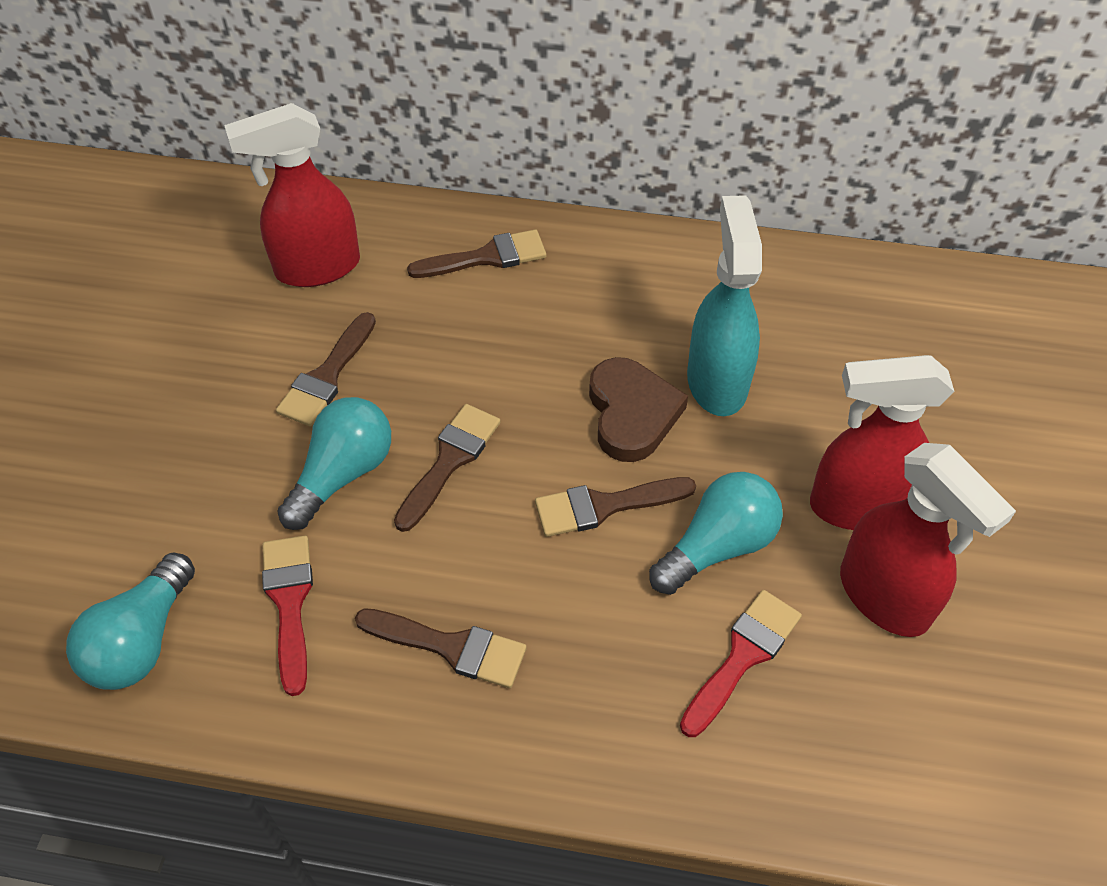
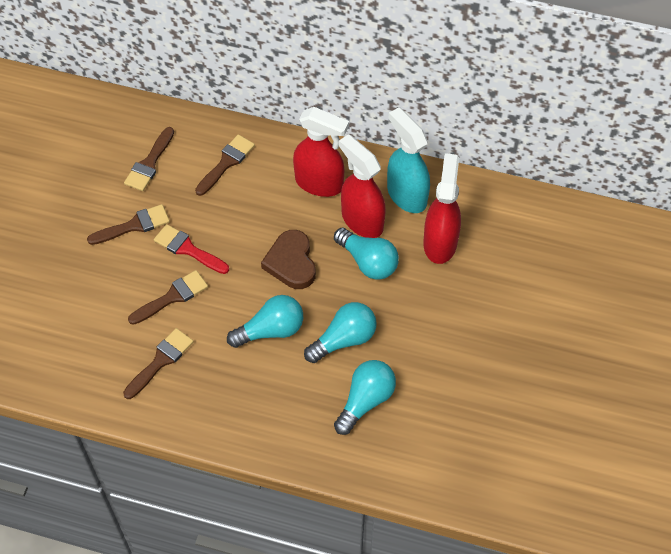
red brush: [262,535,313,696] [680,590,802,737] = 2 -> [154,224,229,274] = 1
turquoise light bulb: [66,552,195,690] [277,397,391,530] [649,472,783,595] = 3 -> [227,295,303,348] [304,302,377,363] [334,228,399,280] [334,360,396,435] = 4

